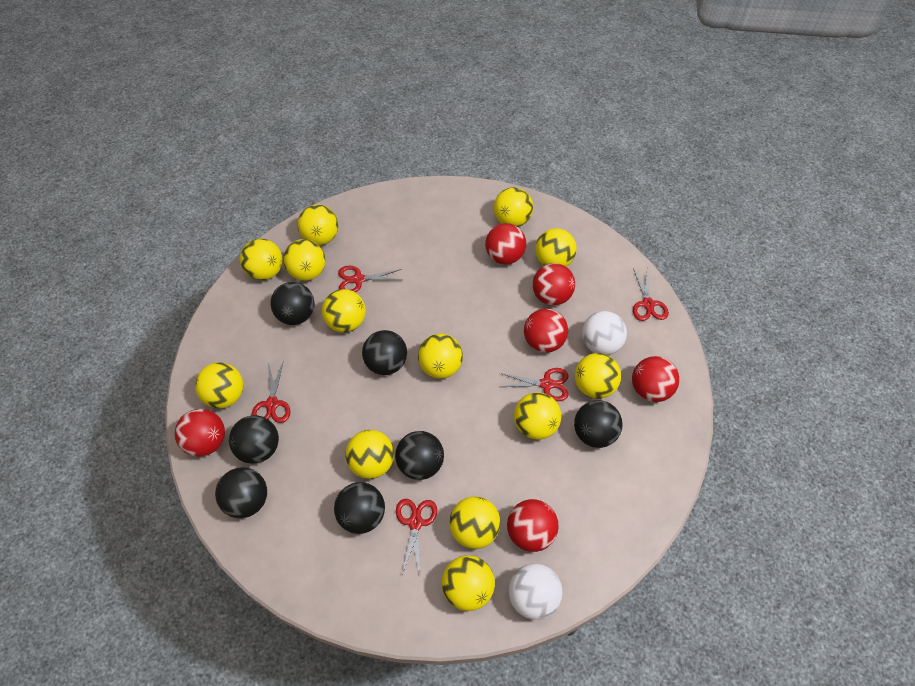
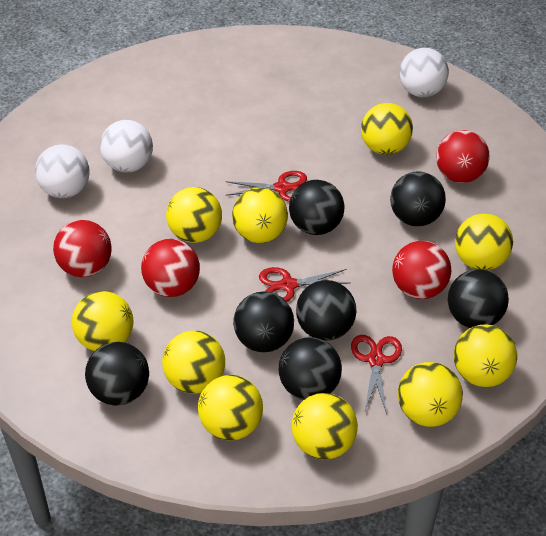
red ball: [175,409,225,457] [485,223,526,265] [507,499,559,552] [524,309,568,353] [533,263,575,306] [632,356,679,402] = 6 -> [53,220,112,277] [141,239,200,297] [392,241,451,299] [436,130,489,183] = 4
red scissors: [252,363,290,423] [338,266,402,292] [396,499,437,575] [500,368,569,401] [633,267,669,321] = 5 -> [226,171,307,202] [259,267,349,302] [351,335,402,414] = 3
white ball: [509,563,562,620] [582,311,627,355] = 2 -> [35,144,90,198] [100,120,153,173] [400,48,449,97] = 3
yellow ball: [195,362,243,409] [240,238,283,280] [283,239,325,281] [298,205,338,245] [322,289,366,333] [345,430,394,479] [418,334,463,379] [442,555,495,611] [449,496,500,549] [494,187,533,227] [514,392,561,440] [535,228,577,267] [575,353,621,399] = 13 -> [72,291,134,351] [162,331,225,393] [166,187,222,243] [198,375,263,440] [232,187,288,243] [292,393,358,460] [361,103,413,155] [398,362,463,427] [454,324,517,387] [455,213,513,270] = 10

